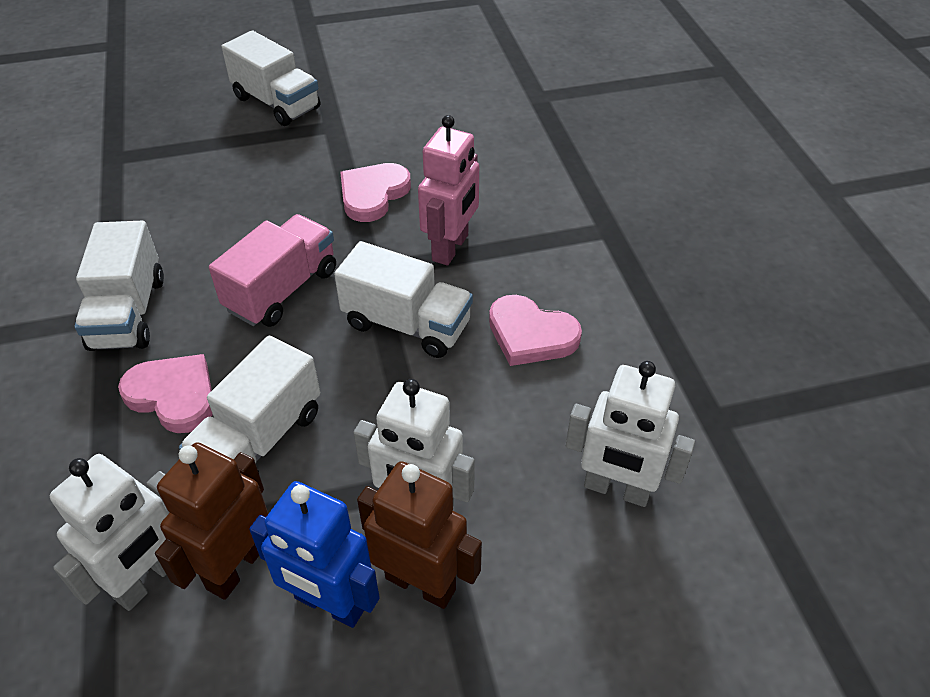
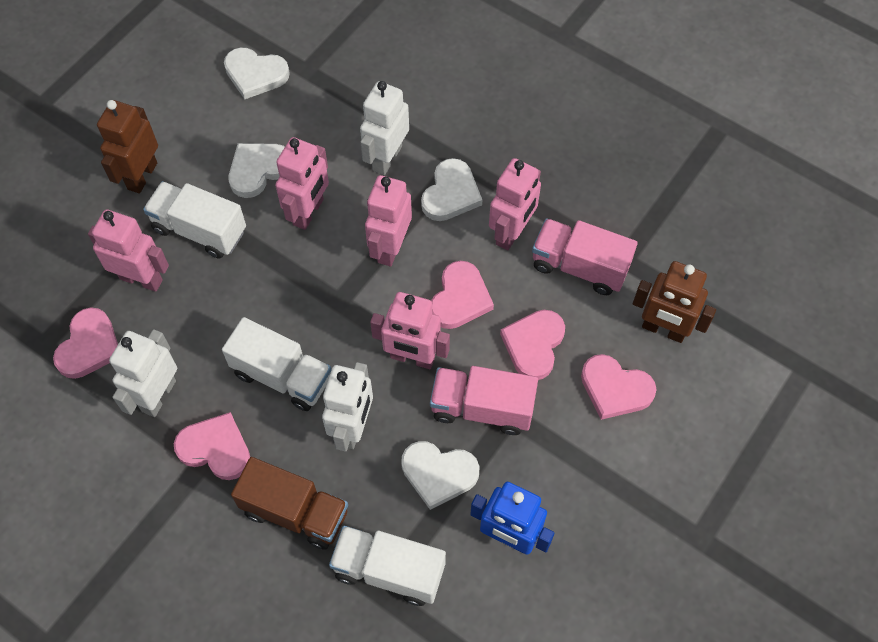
brown truck: none = 0 -> [231,457,348,550] = 1
pink heart: [118,354,213,433] [340,163,411,222] [489,295,582,366] = 3 -> [53,308,118,379] [174,412,250,480] [431,261,494,329] [500,310,565,380] [581,354,657,420] = 5
pink robot: [418,115,479,266] = 1 -> [88,209,169,292] [275,137,329,230] [365,175,412,266] [370,292,450,369] [489,158,541,250] = 5
pink truck: [209,214,336,327] = 1 -> [430,366,538,435] [532,218,638,295] = 2
white heart: none = 0 -> [224,48,290,99] [228,143,285,198] [401,441,479,510] [421,158,482,221] = 4
white truck: [75,221,164,351] [179,336,320,472] [222,30,320,126] [334,241,473,358] = 4 -> [143,181,246,259] [222,317,332,411] [329,526,446,606] = 3

